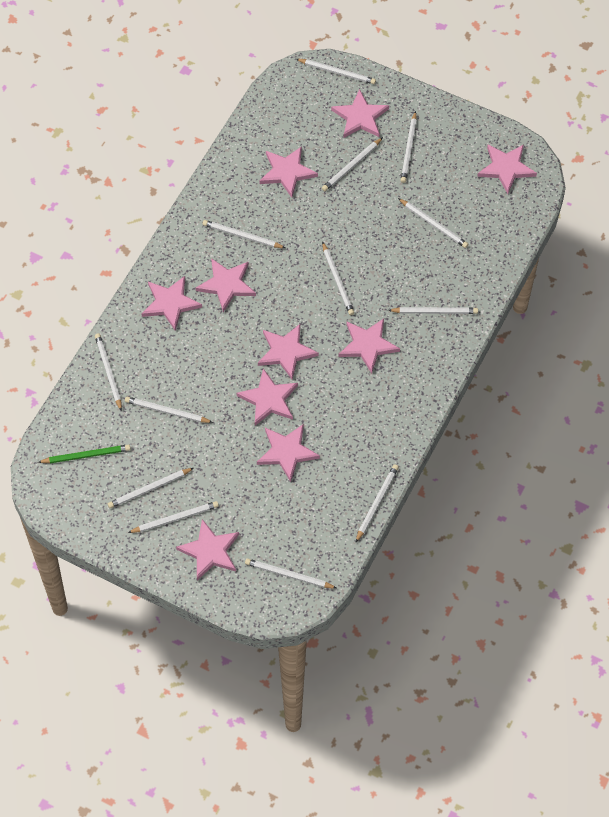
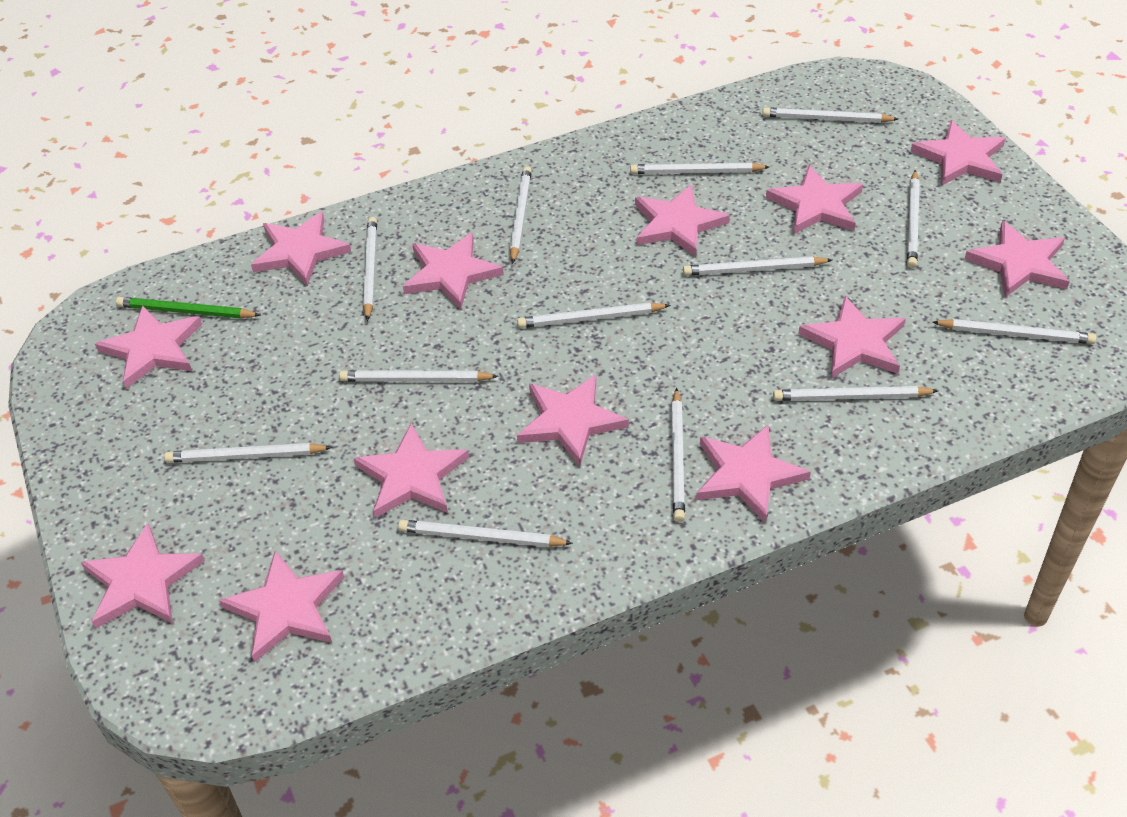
pink star: [142,276,202,331] [176,519,239,580] [195,258,256,312] [237,368,298,426] [257,424,320,482] [258,324,319,380] [260,146,318,198] [331,89,389,138] [339,319,400,374] [477,144,537,194] = 10 -> [81,523,205,629] [95,305,202,389] [219,550,344,663] [251,212,351,286] [353,423,469,518] [403,232,504,309] [517,375,629,466] [635,185,730,257] [696,424,811,523] [766,165,863,235] [798,296,906,378] [910,120,1006,186] [965,221,1070,297] = 13

